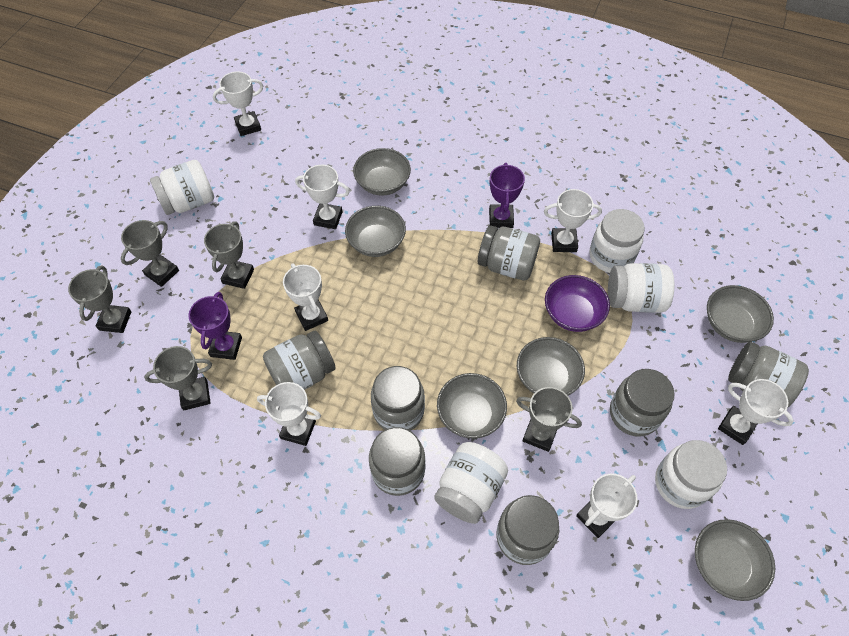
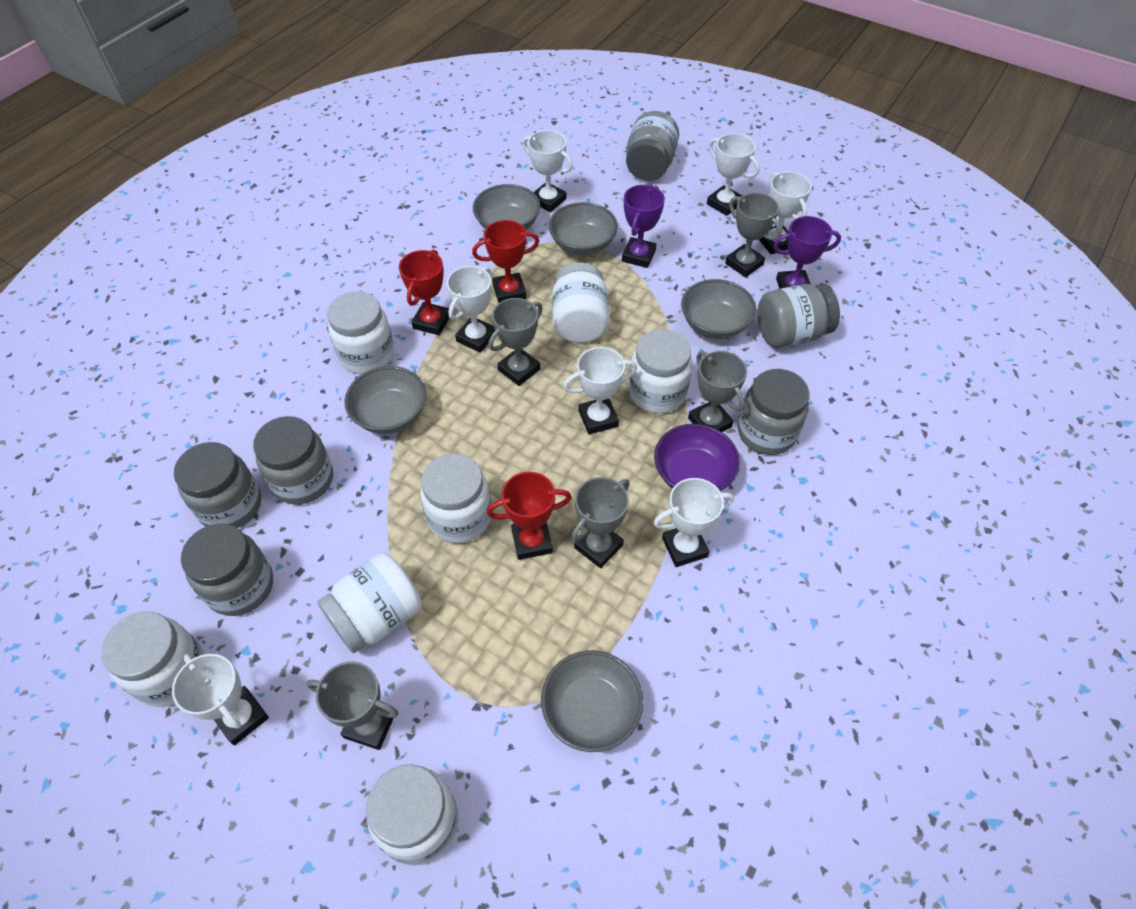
grey bowl: [345,206,406,257] [353,148,411,196] [437,373,507,439] [517,337,585,395] [695,519,775,601] [707,285,774,343] = 6 -> [345,366,426,434] [473,184,540,230] [541,650,643,752] [549,202,618,256] [681,279,756,339] = 5
grey jar: [263,331,336,390] [369,427,426,496] [371,366,425,431] [478,225,540,280] [496,495,559,565] [610,369,675,437] [728,342,809,407] = 7 -> [174,442,261,528] [181,524,273,616] [253,416,333,505] [626,111,679,181] [738,369,810,455] [758,284,840,348] = 6
red trophy: none = 0 -> [399,250,450,335] [472,220,539,303] [487,472,572,560] = 3
white jar: [150,160,214,215] [434,442,508,524] [589,209,645,273] [608,263,674,313] [655,440,727,509] = 5 -> [101,611,205,707] [317,553,422,653] [327,291,394,374] [366,764,458,866] [420,453,491,543] [552,263,610,343] [629,329,692,414] = 7

